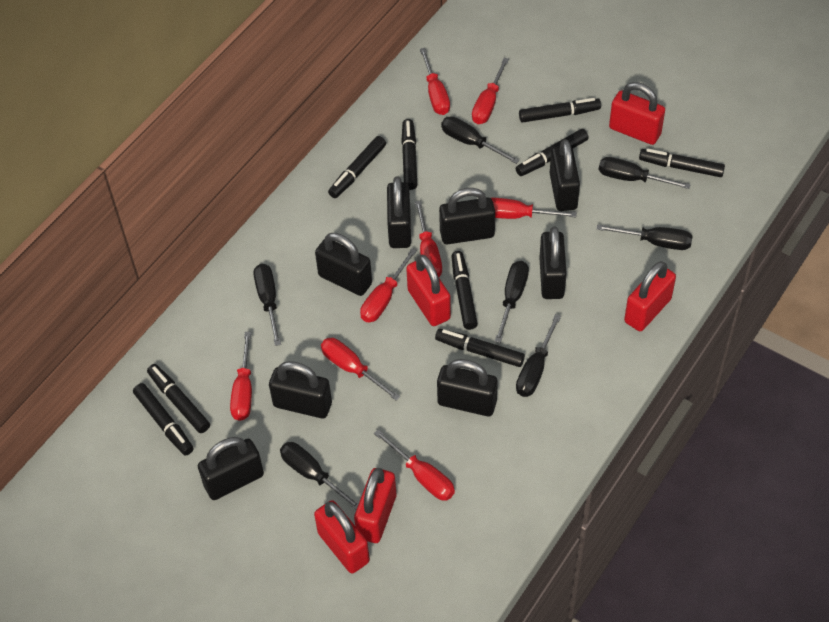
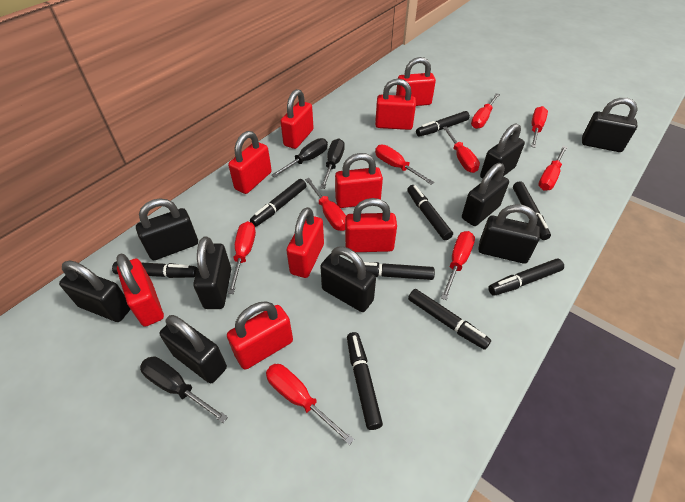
black padlock: [198,437,264,500] [269,361,332,419] [315,233,372,296] [387,176,411,248] [437,359,498,416] [439,188,495,244] [539,227,567,299] [550,139,580,211] = 8 -> [59,261,131,322] [136,198,198,260] [160,315,227,383] [193,236,231,309] [320,247,376,312] [462,163,509,226] [478,204,540,264] [480,123,525,179] [582,98,638,152] = 9
black screwdriver: [254,264,281,346] [280,442,359,510] [441,116,520,164] [495,261,529,343] [516,314,561,397] [596,224,692,250] [599,157,691,189] = 7 -> [140,356,228,423] [271,138,328,177] [320,138,345,189] = 3
red padlock: [314,500,370,573] [354,468,396,543] [406,255,451,326] [609,82,665,145] [624,261,676,331] = 5 -> [116,253,164,327] [227,301,293,370] [228,131,272,194] [280,89,314,149] [286,207,324,278] [335,153,383,208] [345,198,397,252] [375,79,416,130] [396,57,436,106] = 9
red screwdriver: [230,332,252,421] [321,338,400,401] [360,248,417,323] [374,429,455,501] [415,201,442,277] [420,48,450,115] [472,58,509,124] [491,198,577,219] = 8 -> [228,221,256,294] [266,364,354,445] [305,178,346,231] [375,145,434,185] [441,231,475,300] [443,127,480,173] [471,93,500,129] [531,106,548,148] [538,146,567,191] = 9

